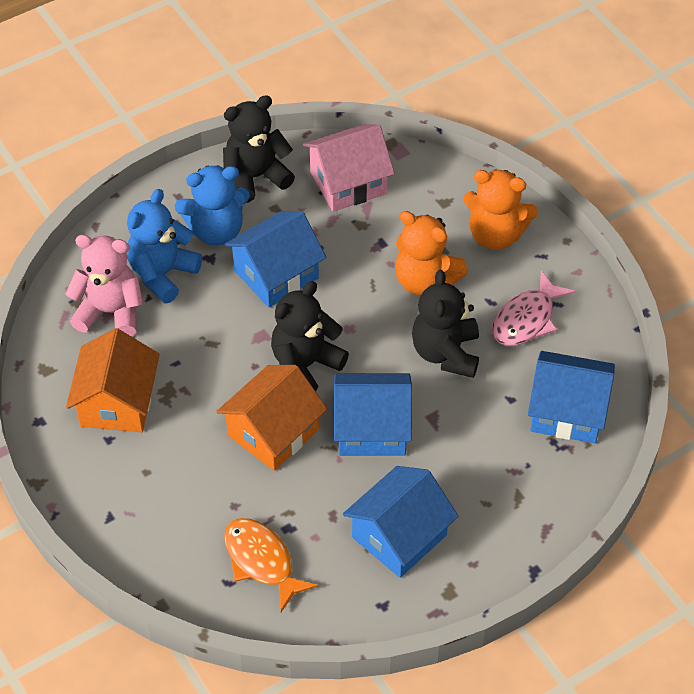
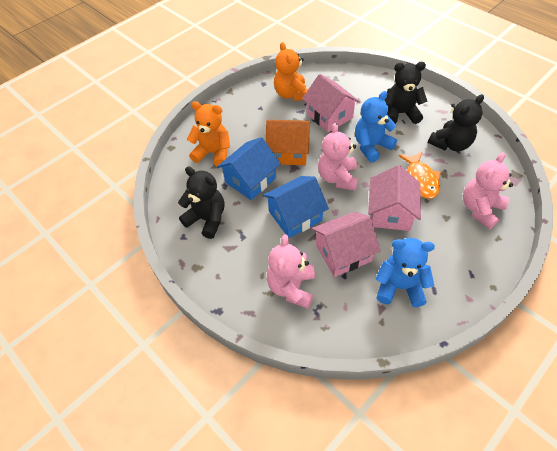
blue house: [224,211,326,308] [334,373,412,456] [343,466,458,578] [528,351,615,443] = 4 -> [217,137,281,200] [263,176,329,238] = 2
orange house: [66,328,160,432] [216,365,327,471] = 2 -> [266,120,311,165] = 1
pink fish: [492,271,575,346] = 1 -> none = 0
pink house: [303,124,395,212] = 1 -> [302,74,360,132] [312,212,381,277] [368,165,421,231] = 3
pink teddy bear: [65,235,143,337] = 1 -> [267,234,315,309] [318,123,358,191] [463,152,513,229] = 3

